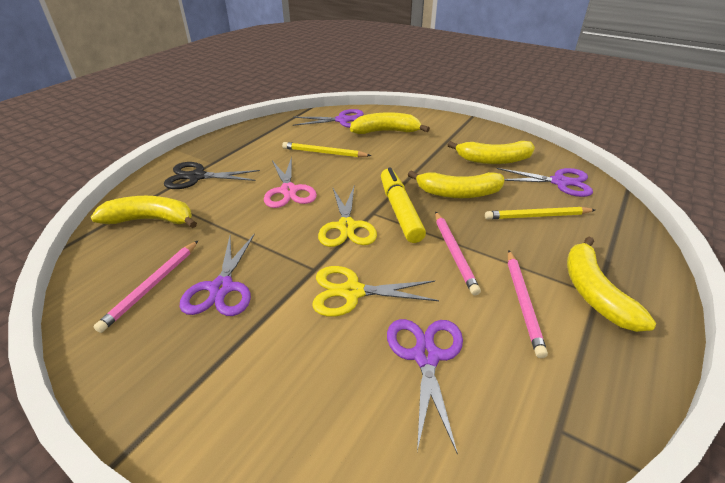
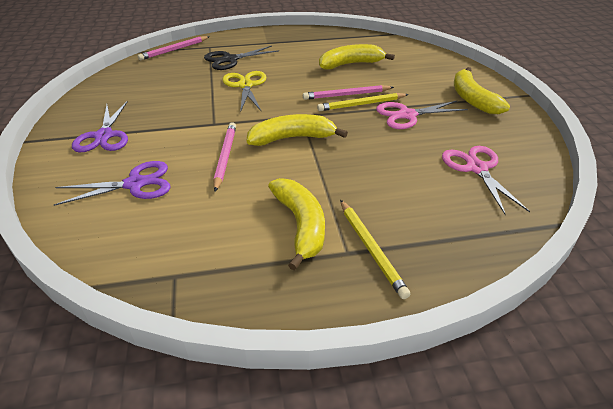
pink scissors: [264,157,317,208] = 1 -> [376,101,468,129] [442,146,530,215] = 2
purple scissors: [180,233,255,316] [293,109,364,128] [387,319,463,454] [496,168,593,197] = 4 -> [54,161,171,206] [72,101,128,152] = 2
yellow banana: [91,196,197,228] [350,112,430,134] [408,171,504,198] [448,141,535,164] [567,237,656,332] = 5 -> [247,114,348,146] [268,178,325,271] [319,44,395,69] [454,67,510,114] = 4
yellow marker: [381,167,426,243] = 1 -> none = 0
yellow scissors: [312,266,439,317] [318,187,377,247] = 2 -> [223,71,267,113] = 1

